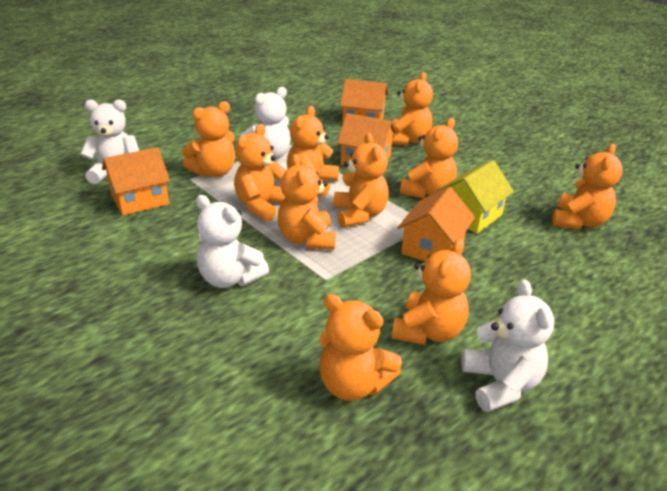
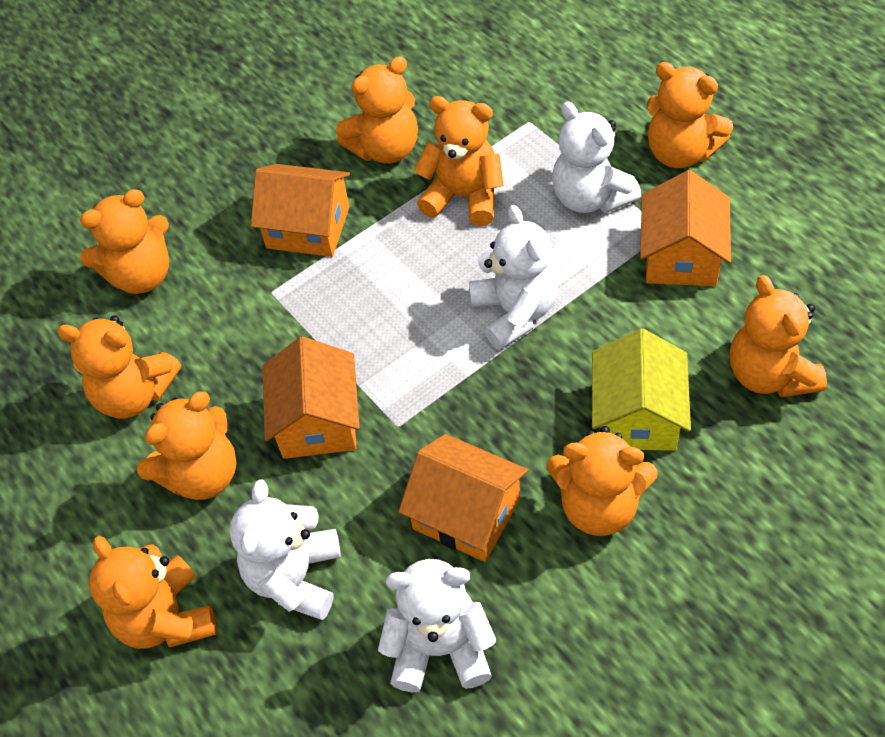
orange teddy bear: [182,101,235,177] [234,124,286,221] [278,154,336,249] [287,106,339,197] [319,294,402,401] [333,133,389,228] [392,72,433,146] [392,239,471,345] [400,118,458,199] [552,144,623,230] = 10 -> [57,315,181,418] [80,189,169,294] [89,536,217,649] [137,392,237,500] [336,56,418,164] [414,96,504,226] [547,426,658,536] [647,62,733,168] [730,275,827,397] = 9

